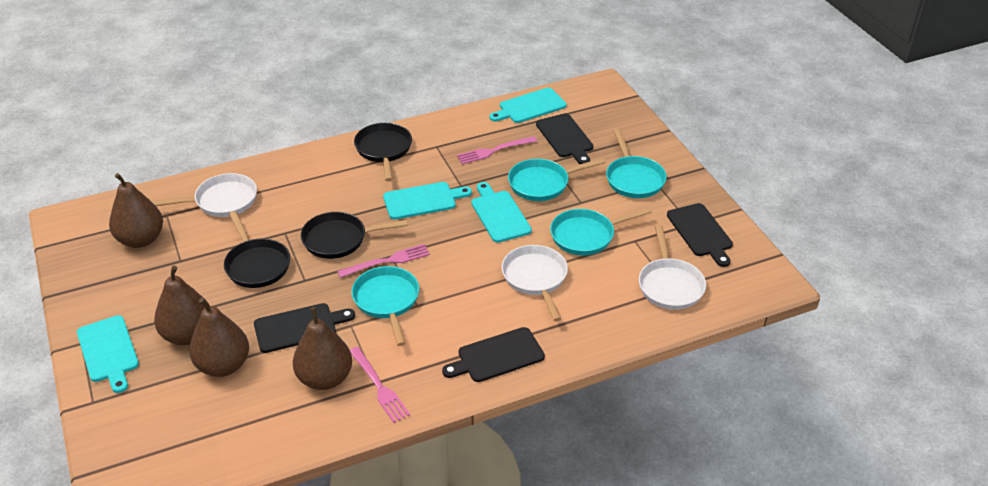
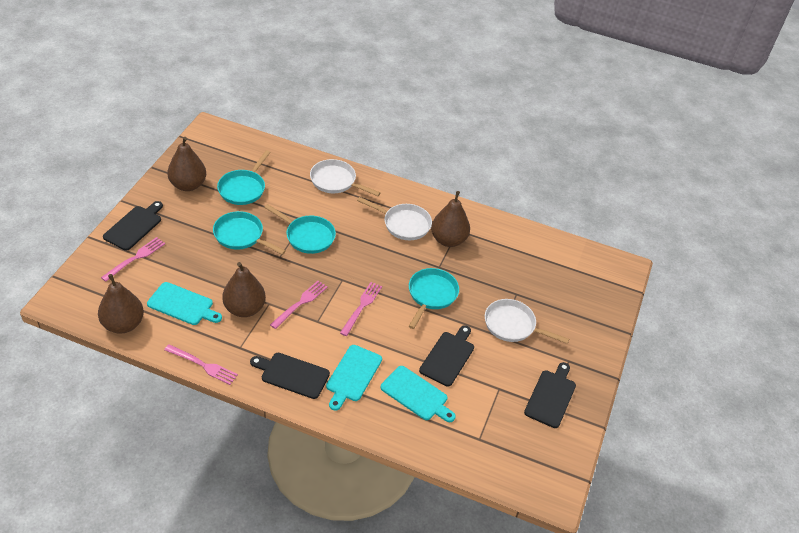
black pan: [224,211,290,288] [301,212,408,259] [354,123,412,181] = 3 -> none = 0
pink fork: [337,244,430,278] [350,347,410,423] [457,136,537,164] = 3 -> [101,237,165,282] [164,344,238,385] [270,281,328,329] [340,282,382,336] = 4
turquoise cutting board: [77,315,139,393] [383,182,472,220] [471,182,532,243] [489,88,567,123] = 4 -> [147,282,222,325] [326,345,382,411] [381,366,456,422] = 3

